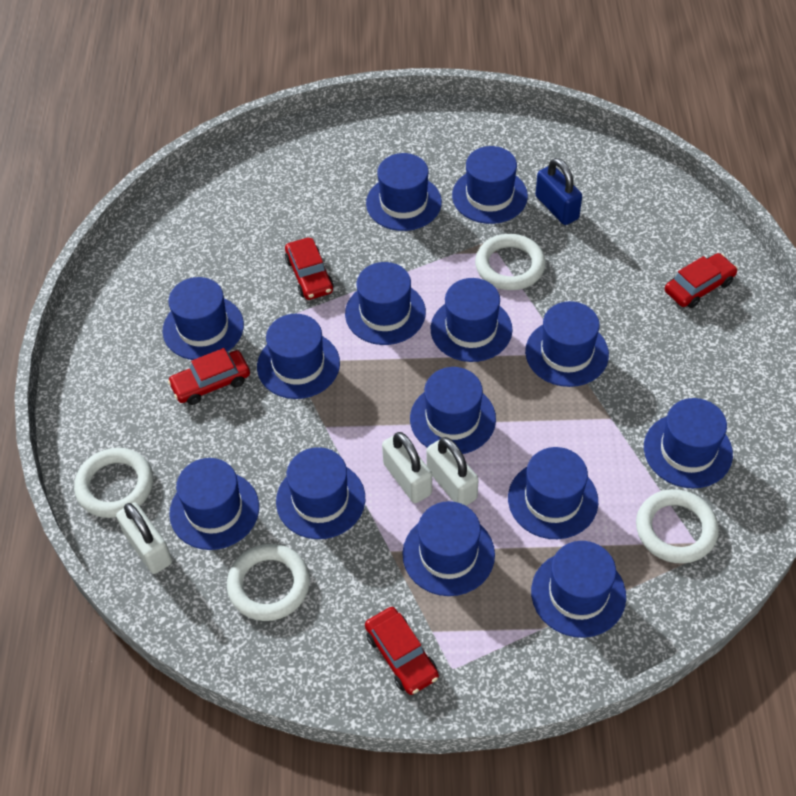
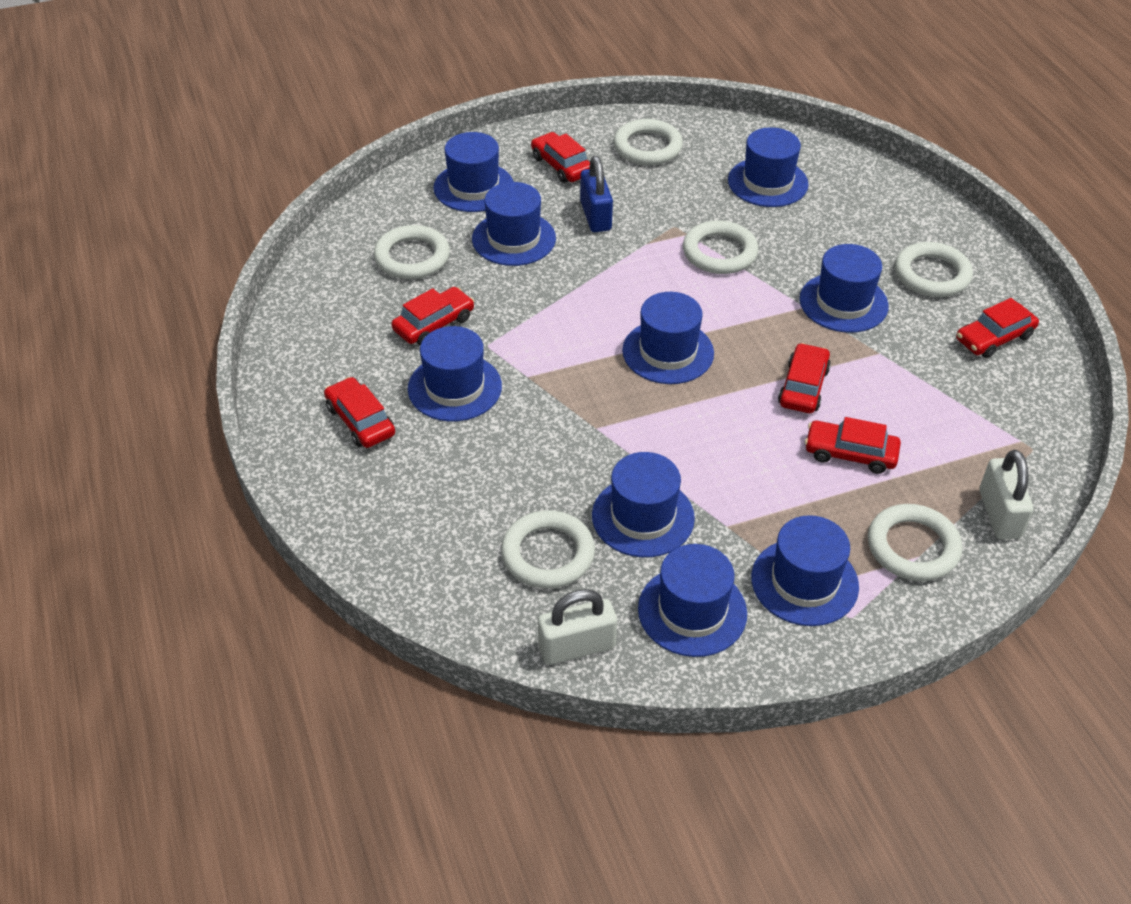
blue hat: [163,277,244,360] [169,458,259,550] [257,314,340,399] [276,447,365,539] [345,262,426,345] [366,153,442,231] [403,501,495,596] [410,367,496,454] [430,278,512,362] [452,146,528,224] [508,447,598,539] [525,301,609,387] [531,541,626,638] [644,398,733,488] = 14 -> [408,326,502,422] [433,132,513,212] [472,182,556,266] [592,452,695,557] [622,292,714,384] [638,544,747,657] [728,127,809,207] [751,515,859,626] [800,244,889,333] = 9
red car: [168,348,250,405] [285,238,334,300] [365,607,439,695] [665,253,738,308] = 4 -> [324,377,395,448] [391,287,474,345] [531,132,590,183] [778,343,831,413] [805,417,901,474] [956,298,1039,358] = 6
white padlock: [116,503,172,574] [382,432,432,503] [426,437,479,506] = 3 -> [538,589,617,665] [980,450,1033,539] = 2
white ring: [74,448,153,518] [227,544,310,621] [475,234,546,290] [636,489,719,564] = 4 -> [374,225,450,279] [501,510,595,588] [614,119,683,165] [683,220,759,274] [868,504,962,581] [895,242,973,297] = 6

